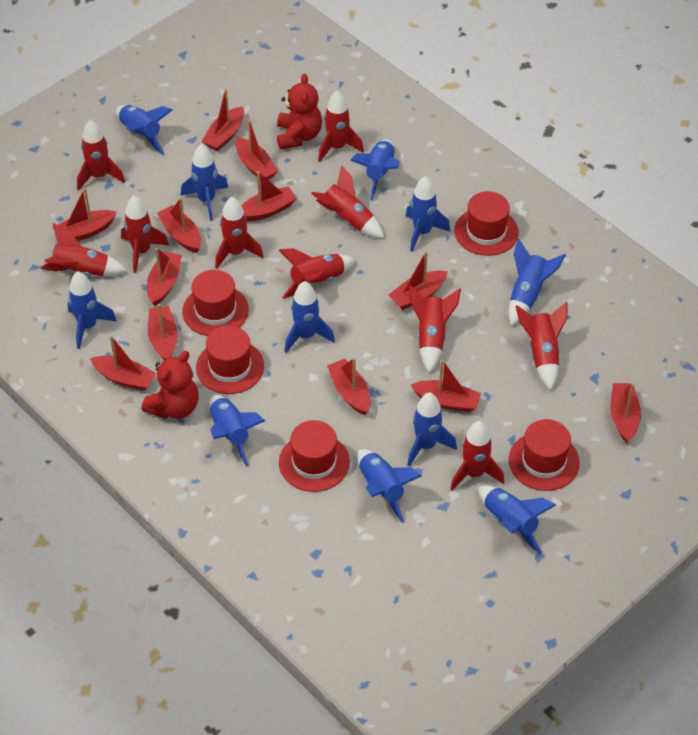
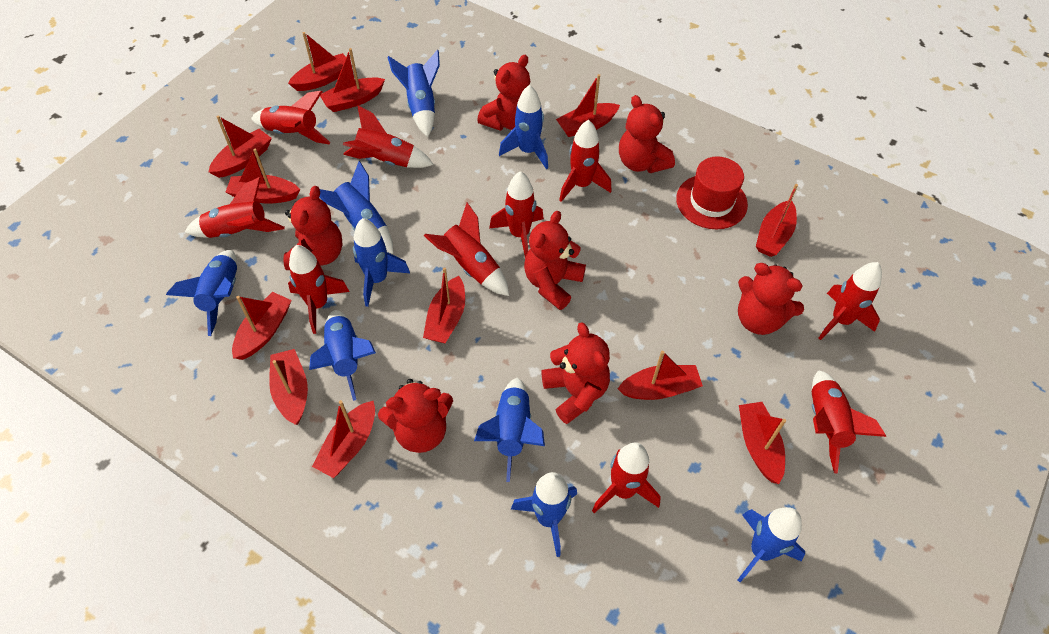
blue rocket: [68,271,117,349] [116,105,172,155] [181,144,228,221] [210,395,265,466] [285,281,335,353] [350,139,399,200] [357,449,422,522] [406,176,450,252] [407,393,457,467] [478,485,556,554] [509,239,566,326] = 11 -> [166,250,237,336] [309,310,376,401] [319,161,393,254] [353,218,410,307] [387,50,440,137] [474,378,545,482] [499,85,548,169] [511,472,577,557] [738,507,805,582] = 9
red hat: [182,270,249,336] [196,326,264,394] [279,420,350,492] [454,191,519,256] [509,419,580,491] = 5 -> [676,156,748,229] = 1
red teddy bear: [142,351,199,419] [277,73,322,150] = 2 -> [283,186,343,270] [378,379,453,453] [477,55,530,131] [524,211,586,310] [541,322,610,424] [619,95,675,173] [738,263,804,335] = 7

